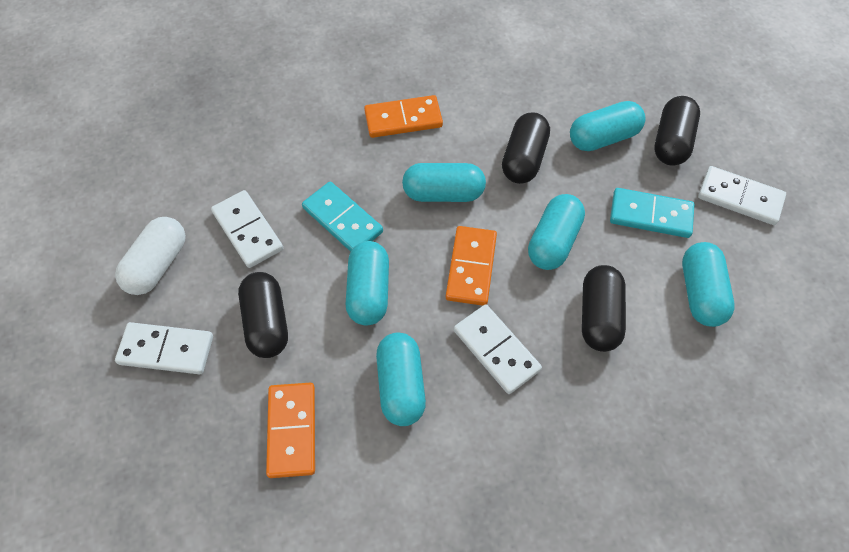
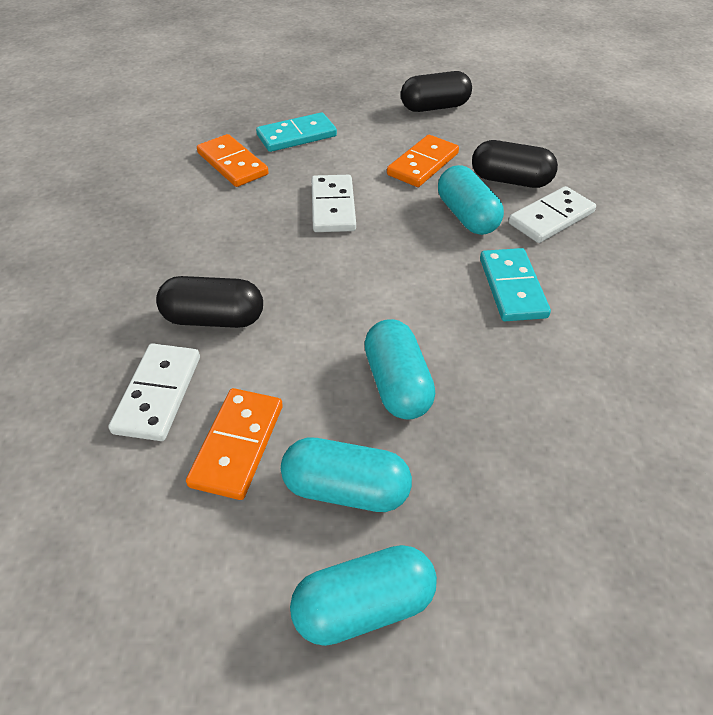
black capsule: [238,272,288,358] [502,112,550,184] [582,265,626,352] [654,96,700,166] = 4 -> [156,276,263,328] [401,71,472,112] [472,140,558,188] = 3
turquoise capsule: [346,241,389,326] [376,333,426,426] [402,163,486,202] [528,194,585,270] [570,101,645,151] [682,242,735,327] = 6 -> [281,437,412,512] [290,545,437,646] [364,319,435,420] [438,165,504,235] = 4
white capsule: [115,217,186,295] = 1 -> none = 0
white domino: [115,322,213,374] [211,190,283,268] [454,304,542,394] [698,166,786,225] = 4 -> [108,343,200,441] [312,175,356,232] [508,186,596,243] = 3

